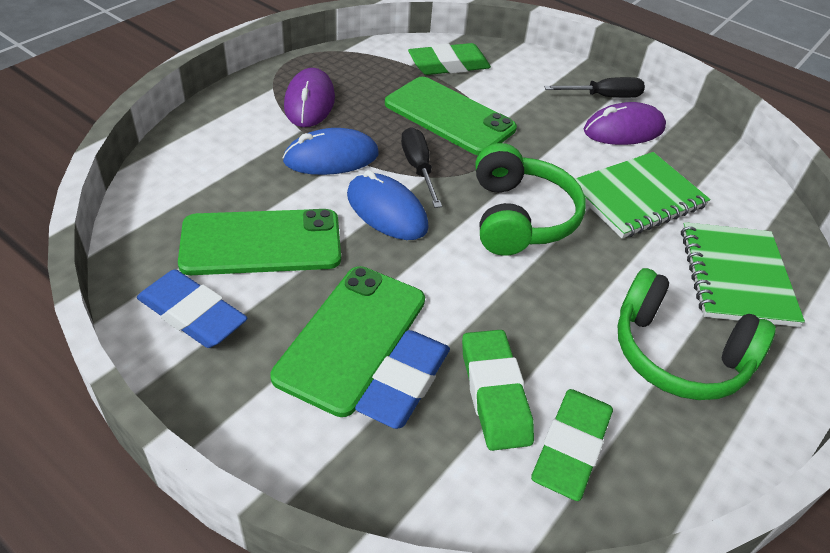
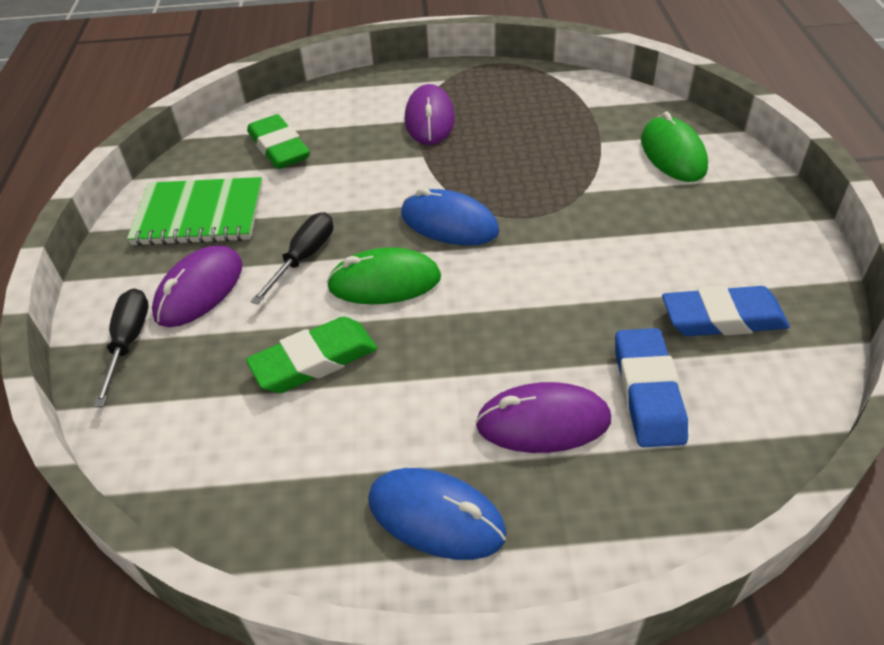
green eraser: [408,43,491,75] [462,330,534,451] [531,389,613,501] = 3 -> [246,316,377,393] [247,114,310,169] = 2
green headphones: [476,143,586,256] [618,268,776,400] = 2 -> none = 0
green mouse: none = 0 -> [326,247,441,304] [641,112,708,182] = 2
green notebook: [575,152,710,238] [681,222,805,327] = 2 -> [127,177,263,246] = 1
green phone: [178,209,341,275] [270,266,425,417] [385,77,517,155] = 3 -> none = 0
purple mouse: [284,68,335,127] [584,102,666,145] = 2 -> [152,245,242,327] [405,84,455,145] [475,382,611,453] = 3

